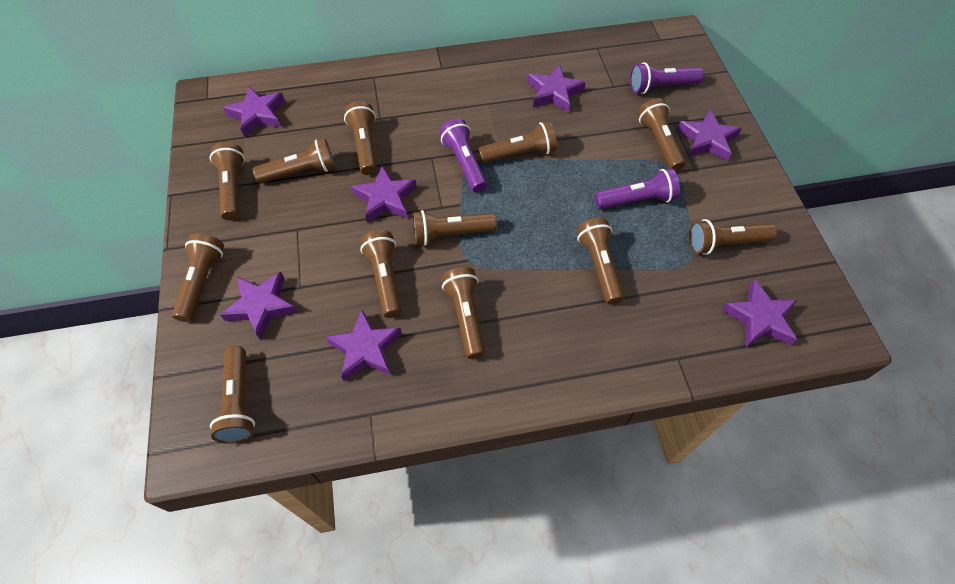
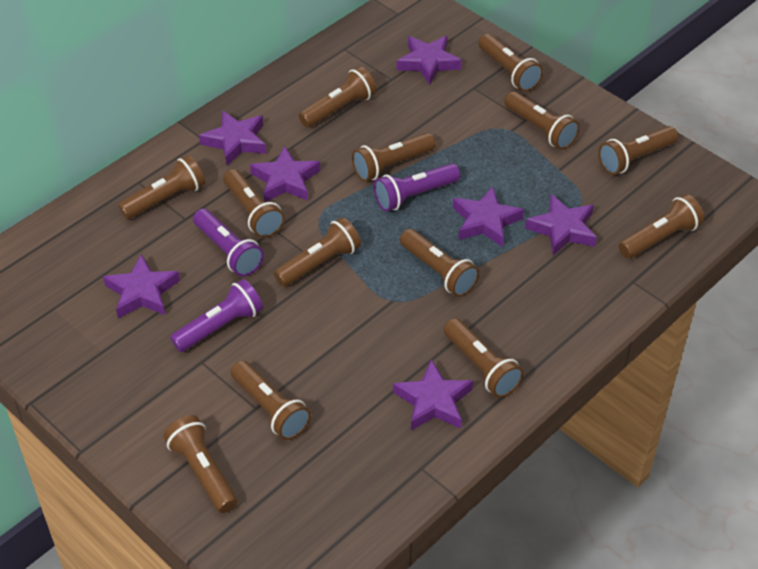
brown flashlight: [172,233,224,322] [210,142,245,221] [210,346,255,444] [252,138,335,183] [344,101,377,175] [360,230,402,318] [413,210,497,246] [442,267,486,359] [478,121,557,164] [576,218,625,305] [637,98,686,172] [688,219,777,255] = 12 -> [118,155,205,219] [163,415,238,513] [223,169,285,238] [231,361,311,440] [274,217,361,287] [299,66,377,128] [352,133,435,182] [400,229,480,297] [444,318,524,398] [478,34,543,92] [505,92,580,150] [598,126,678,175] [619,194,704,259] = 13

